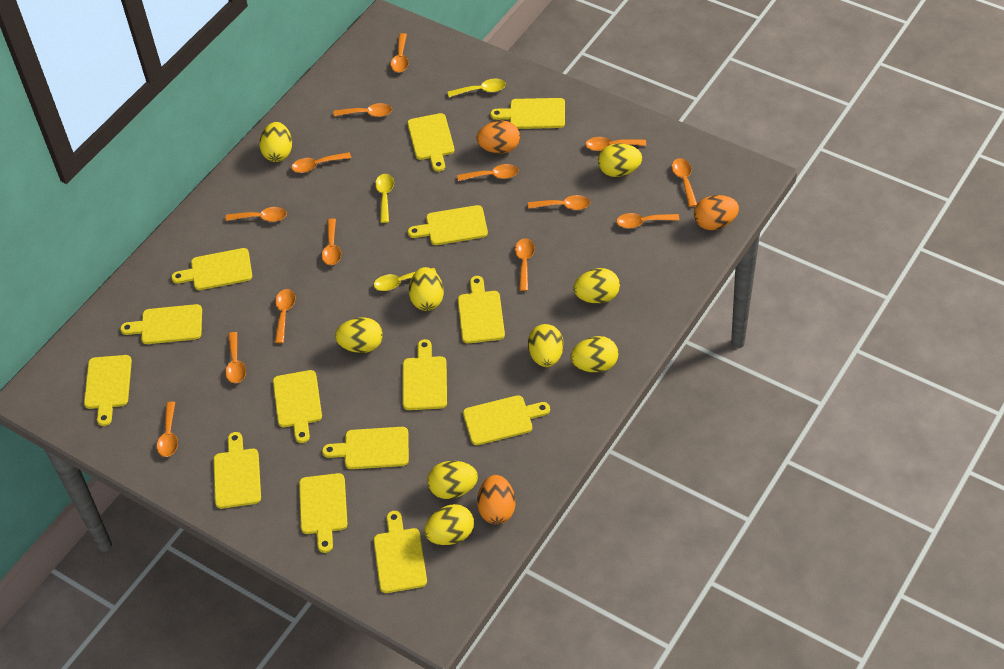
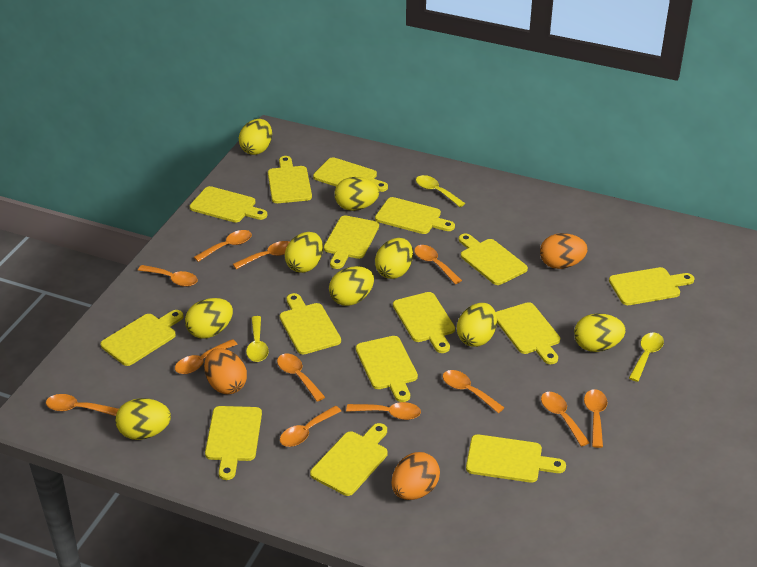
orange spoon: [157,402,178,457] [225,332,246,383] [226,207,287,222] [275,289,295,343] [291,152,351,173] [322,218,341,265] [334,103,392,117] [391,33,409,72] [457,164,518,181] [515,238,535,291] [528,195,590,210] [585,137,646,151] [617,213,680,228] [672,158,697,207] = 14 -> [46,394,119,416] [138,265,198,287] [175,339,238,374] [194,230,252,262] [233,241,289,269] [277,354,325,402] [280,406,341,447] [346,402,421,420] [414,245,462,284] [443,370,505,413] [541,392,590,447] [584,389,607,448] = 12
yellow cutting board: [84,355,132,426] [120,304,202,344] [171,248,252,290] [213,432,261,509] [273,370,322,443] [299,473,347,553] [322,427,409,469] [374,511,427,593] [403,339,447,410] [407,113,454,172] [408,205,488,245] [458,276,505,344] [463,395,550,445] [490,98,565,129] = 14 -> [100,310,183,366] [190,186,267,223] [205,406,262,480] [268,156,312,203] [280,293,341,355] [310,423,388,496] [313,157,388,192] [324,215,379,269] [356,336,418,402] [375,197,455,234] [393,292,455,353] [459,233,528,285] [466,434,566,483] [496,302,560,364] [609,267,695,305] = 15

